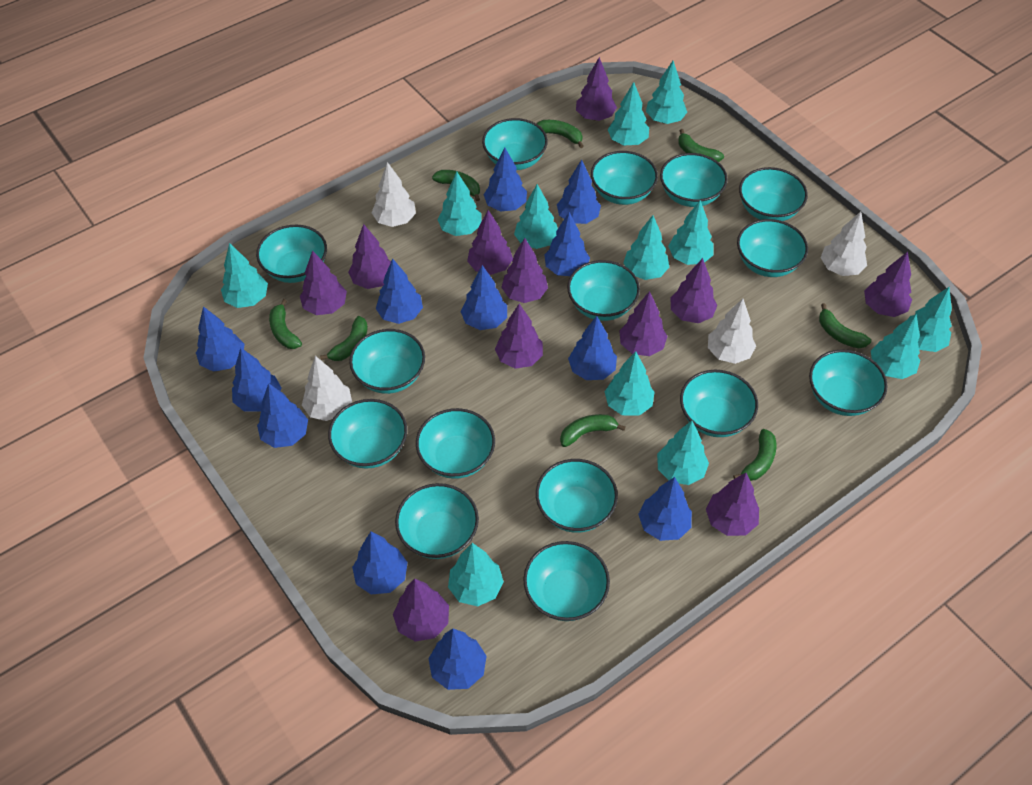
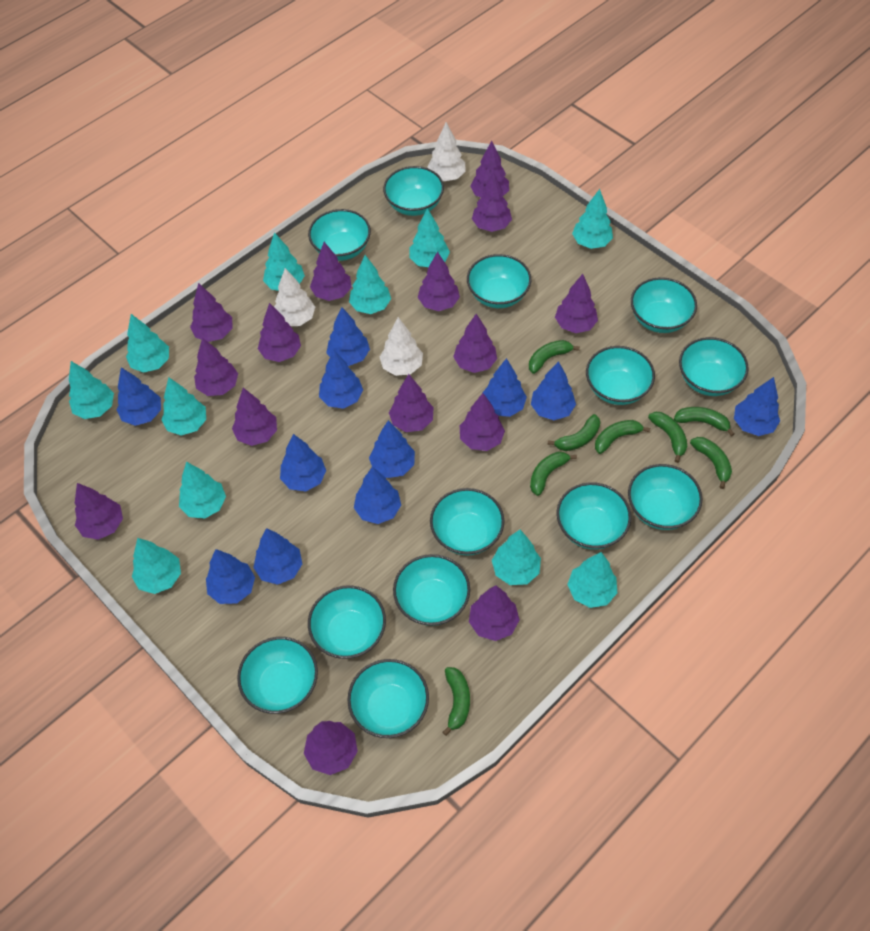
blue tree: [196,306,245,372] [232,348,282,412] [257,383,308,448] [352,532,408,594] [376,258,423,324] [428,629,487,690] [460,265,507,330] [484,147,527,212] [544,212,590,276] [557,159,601,224] [568,316,617,380] [638,477,692,541] = 12 -> [117,367,161,426] [206,549,255,604] [253,528,302,585] [280,434,326,491] [319,350,363,409] [326,307,370,366] [354,467,401,524] [369,420,415,478] [482,358,527,417] [531,361,576,420] [734,377,780,436] = 11
purple tree: [300,250,347,315] [348,224,391,289] [393,579,449,641] [467,210,513,275] [495,304,543,369] [501,238,548,303] [576,57,617,121] [619,291,668,356] [670,258,718,323] [706,473,759,536] [864,252,912,317] = 11 -> [75,483,123,540] [190,283,232,342] [194,338,238,396] [232,388,277,446] [258,303,301,362] [304,721,358,775] [310,242,352,301] [389,374,434,432] [418,251,460,311] [453,314,497,373] [460,393,505,451] [469,586,520,641] [470,141,509,198] [472,172,512,232] [555,274,598,333] = 15
turquoise bowl: [256,225,327,283] [328,399,407,469] [349,329,425,394] [395,483,479,559] [416,408,495,479] [482,118,548,170] [523,541,610,621] [536,459,618,533] [567,260,640,321] [591,151,658,205] [660,153,728,207] [680,370,758,437] [737,219,808,277] [739,167,808,221] [809,349,888,416] = 15 -> [237,637,318,714] [308,209,371,261] [308,585,386,659] [347,659,429,738] [383,166,444,216] [393,554,470,626] [430,488,504,555] [467,254,532,308] [557,482,631,550] [586,346,655,405] [628,464,703,530] [631,277,697,333] [679,337,749,396] = 13
turquoise tree: [221,243,268,308] [437,172,481,236] [448,543,504,606] [514,184,558,249] [605,351,655,415] [608,82,649,145] [623,215,669,280] [646,61,687,124] [657,421,709,485] [668,200,714,265] [871,314,920,379] [908,287,952,352] = 12 -> [69,361,114,419] [126,314,169,373] [132,538,181,594] [161,377,206,436] [179,462,226,519] [263,232,305,291] [349,255,391,314] [409,208,450,267] [492,530,541,585] [567,552,617,608] [572,189,613,249] = 11
white tree: [302,356,352,421] [372,162,416,227] [708,298,756,364] [821,211,867,276] = 4 -> [274,268,315,326] [380,317,423,376] [427,122,466,181] = 3

